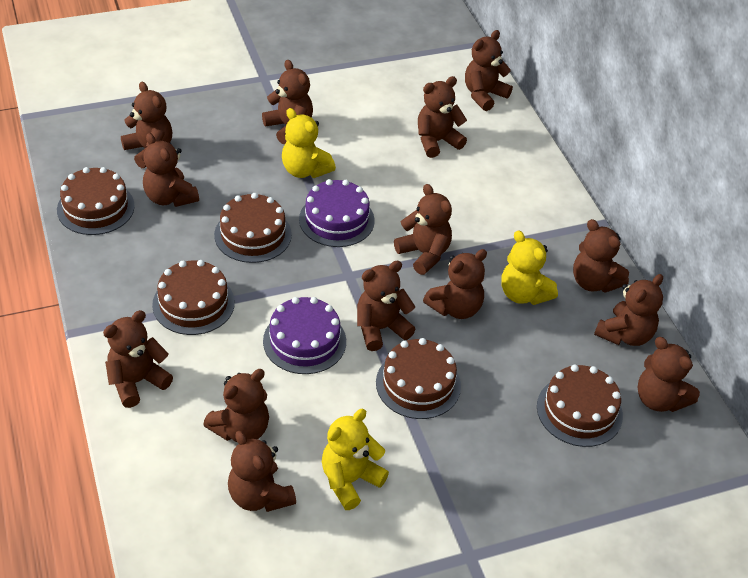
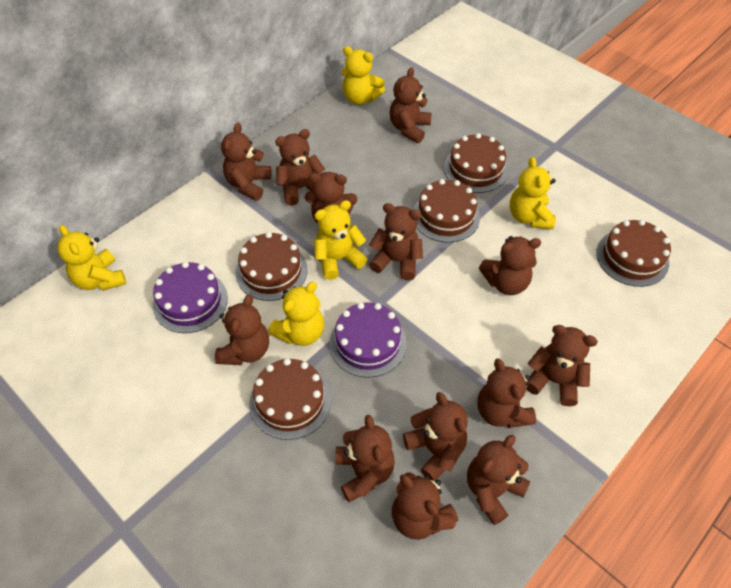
brown teddy bear: [103,310,173,408] [121,82,172,168] [143,133,199,207] [203,369,269,442] [228,431,296,512] [262,60,313,144] [357,261,416,351] [394,184,452,275] [418,76,467,158] [423,249,487,319] [465,30,513,111] [573,219,629,293] [594,274,663,346] [637,337,700,412] = 14 -> [215,294,269,365] [221,123,272,201] [275,129,325,206] [305,172,357,224] [335,415,395,502] [369,203,423,281] [390,67,432,143] [392,472,458,540] [403,392,468,481] [467,435,530,525] [477,358,536,428] [479,236,541,295] [526,325,598,406] = 13
yellow teddy bear: [282,108,336,178] [322,409,389,510] [501,230,558,305] = 3 -> [57,225,126,291] [268,282,324,346] [314,200,367,280] [342,46,385,105] [510,157,556,229] = 5

